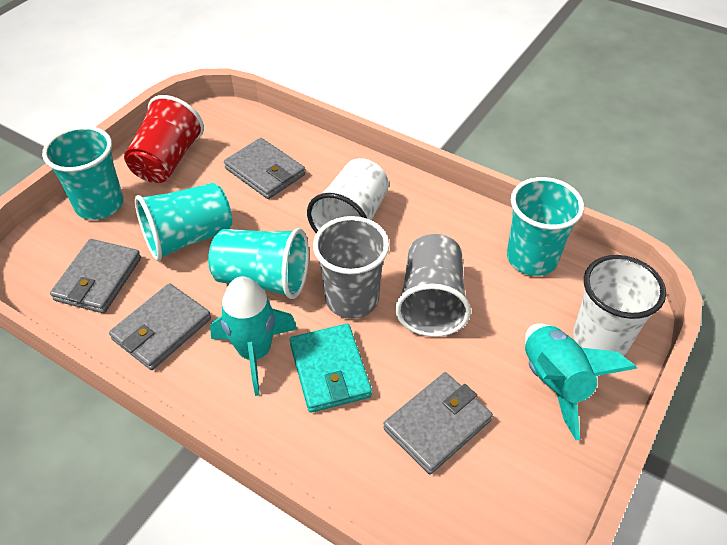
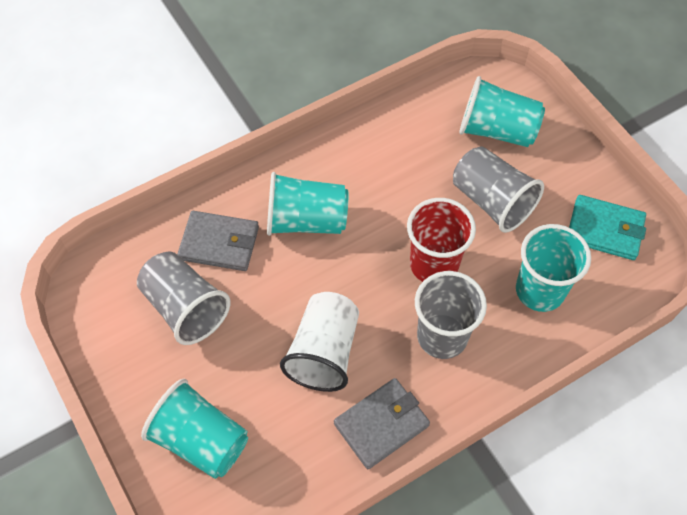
grey cup: [313,216,389,319] [395,234,471,337] = 2 -> [137,251,230,345] [415,271,487,359] [453,146,544,233] = 3
grey wallet: [50,239,141,313] [109,283,211,370] [224,138,305,199] [383,372,493,474] = 4 -> [177,211,259,271] [334,378,430,469] = 2
turquoise rocket: [210,276,297,396] [525,323,637,440] = 2 -> none = 0
white cup: [307,158,389,233] [573,255,666,356] = 2 -> [280,292,359,392] = 1

